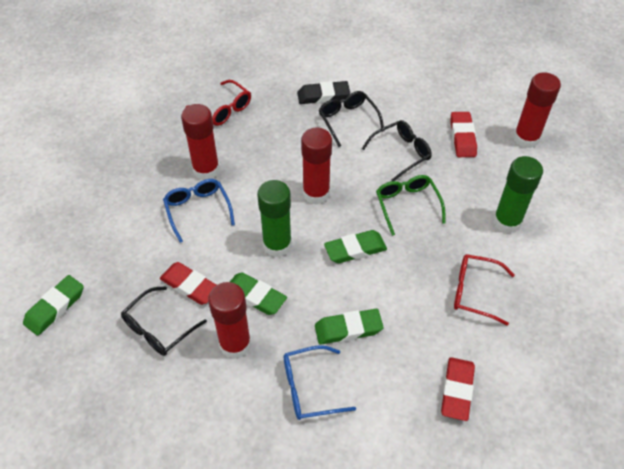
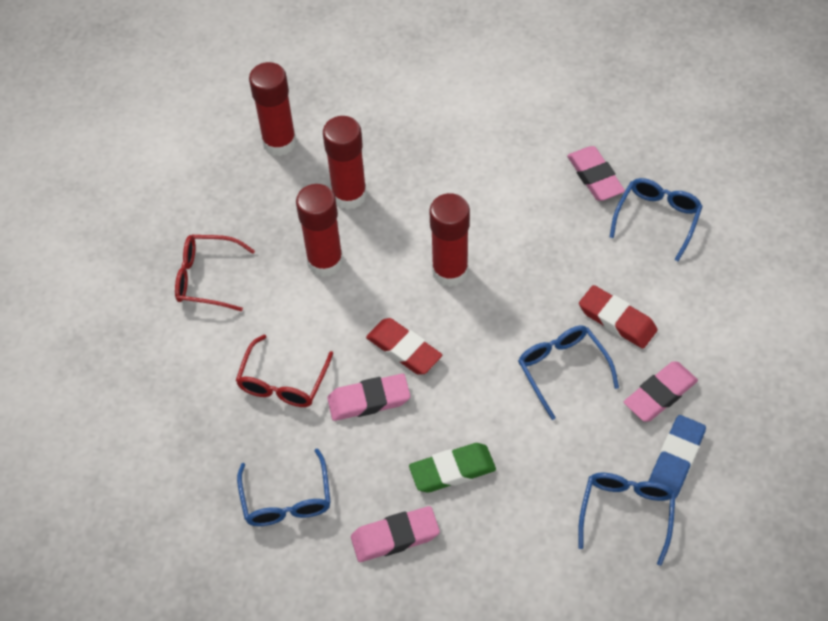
black eraser: [297,81,350,104] = 1 -> none = 0
black glasses: [121,286,207,356] [318,91,384,147] [362,120,432,181] = 3 -> none = 0
blue eraser: none = 0 -> [649,415,706,499] = 1
blue glasses: [163,179,235,243] [284,345,356,420] = 2 -> [237,448,331,526] [518,325,619,420] [578,473,676,566] [610,178,703,261] = 4
green eraser: [23,275,84,336] [230,272,287,315] [315,309,383,345] [324,230,387,263] = 4 -> [409,443,496,493] = 1
green glasses: [376,175,446,236] = 1 -> none = 0
green glue stick: [257,180,292,257] [493,156,543,234] = 2 -> none = 0
pink eraser: none = 0 -> [327,374,410,421] [351,506,440,562] [567,146,625,201] [624,361,698,422] = 4
red eraser: [160,262,216,305] [441,357,475,421] [450,112,477,157] = 3 -> [366,318,442,375] [579,285,657,349] = 2

